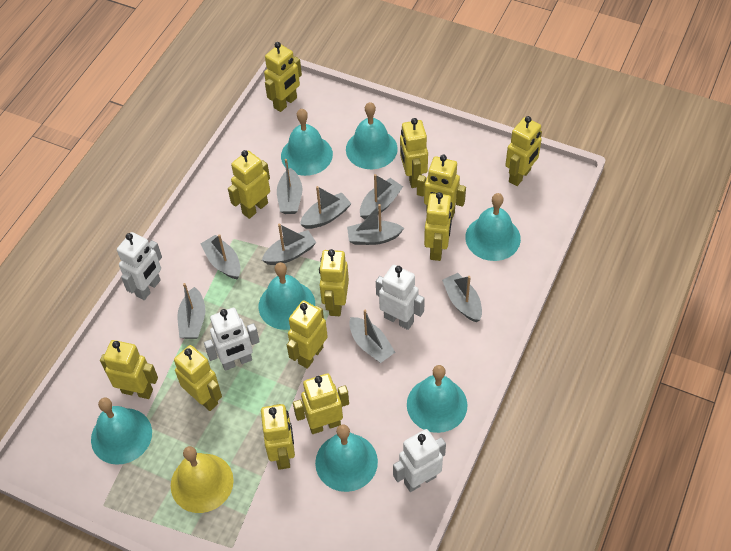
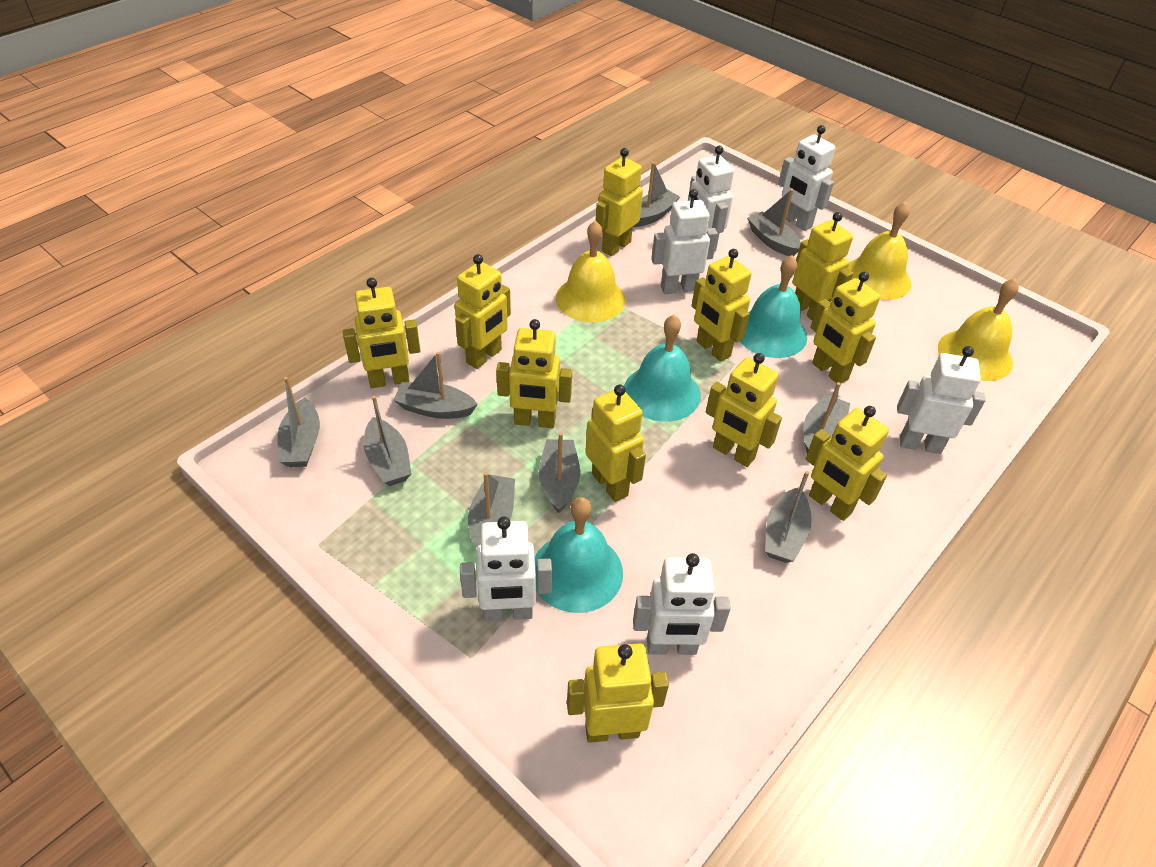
turquoise bell: [91,398,152,465] [259,262,315,330] [281,109,333,176] [315,424,378,492] [346,102,398,169] [407,365,467,433] [465,193,521,261] = 7 -> [535,497,623,613] [624,315,701,422] [740,255,807,358] = 3
white robot: [117,232,162,300] [204,308,260,371] [376,265,425,330] [393,429,446,492] = 4 -> [460,516,552,621] [633,553,731,655] [651,189,718,294] [688,146,734,252] [778,125,835,231] [897,346,986,454] = 6
yellow bell: [171,446,234,513] = 1 -> [556,220,626,322] [848,202,911,300] [938,278,1019,381] = 3
yellow robot: [100,340,158,399] [174,345,222,411] [228,150,270,219] [261,404,295,470] [264,42,302,112] [287,301,328,369] [293,373,349,434] [319,249,349,316] [400,118,428,188] [417,154,466,219] [424,192,452,261] [505,116,542,186] = 12 -> [343,278,420,388] [455,254,511,369] [496,319,572,428] [567,643,669,743] [585,385,646,502] [596,148,643,256] [692,249,751,362] [706,353,782,467] [792,212,853,320] [806,406,889,521] [810,272,880,384] = 11

